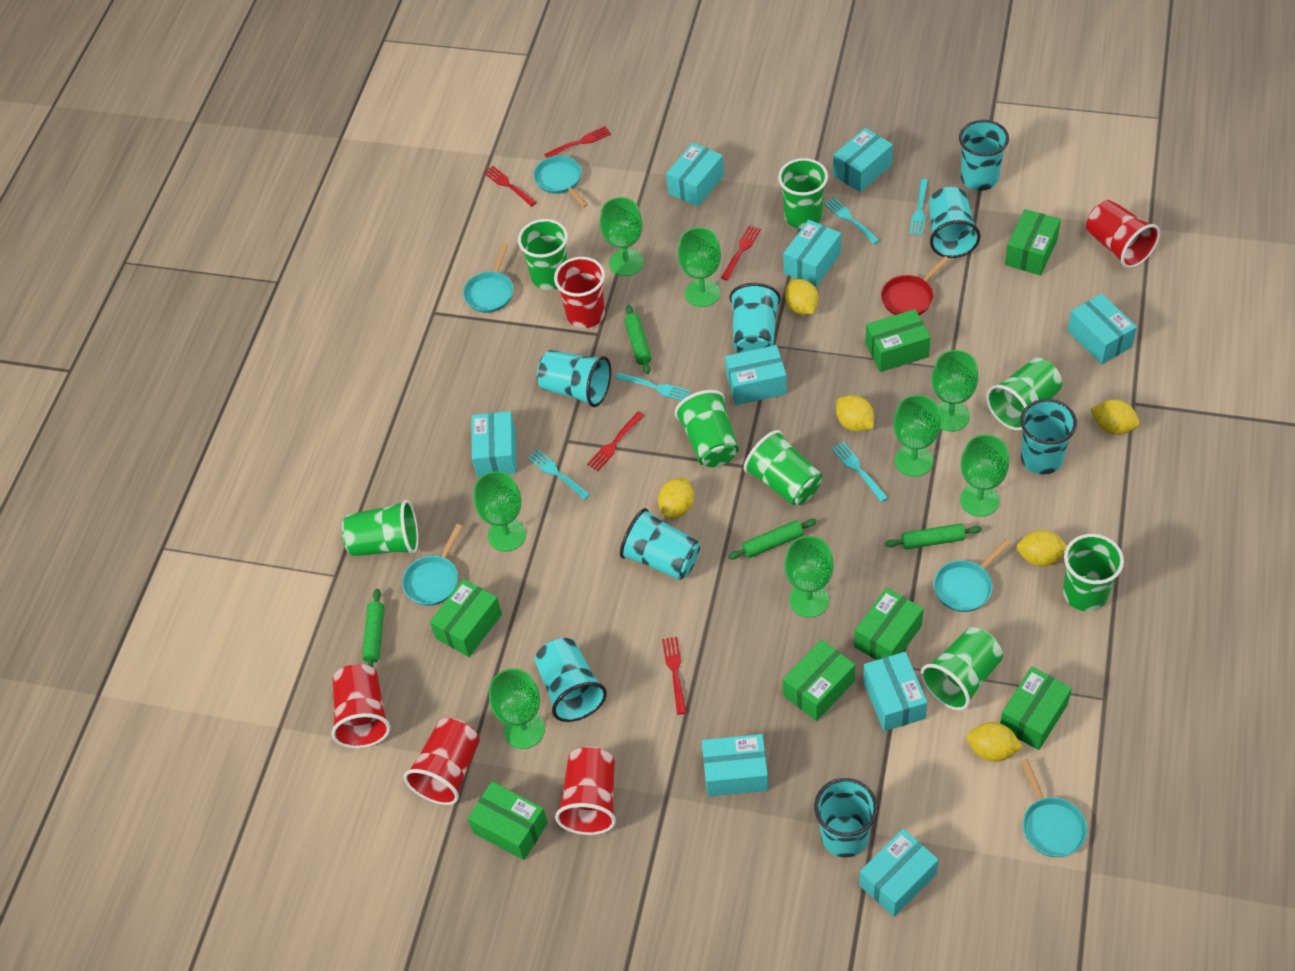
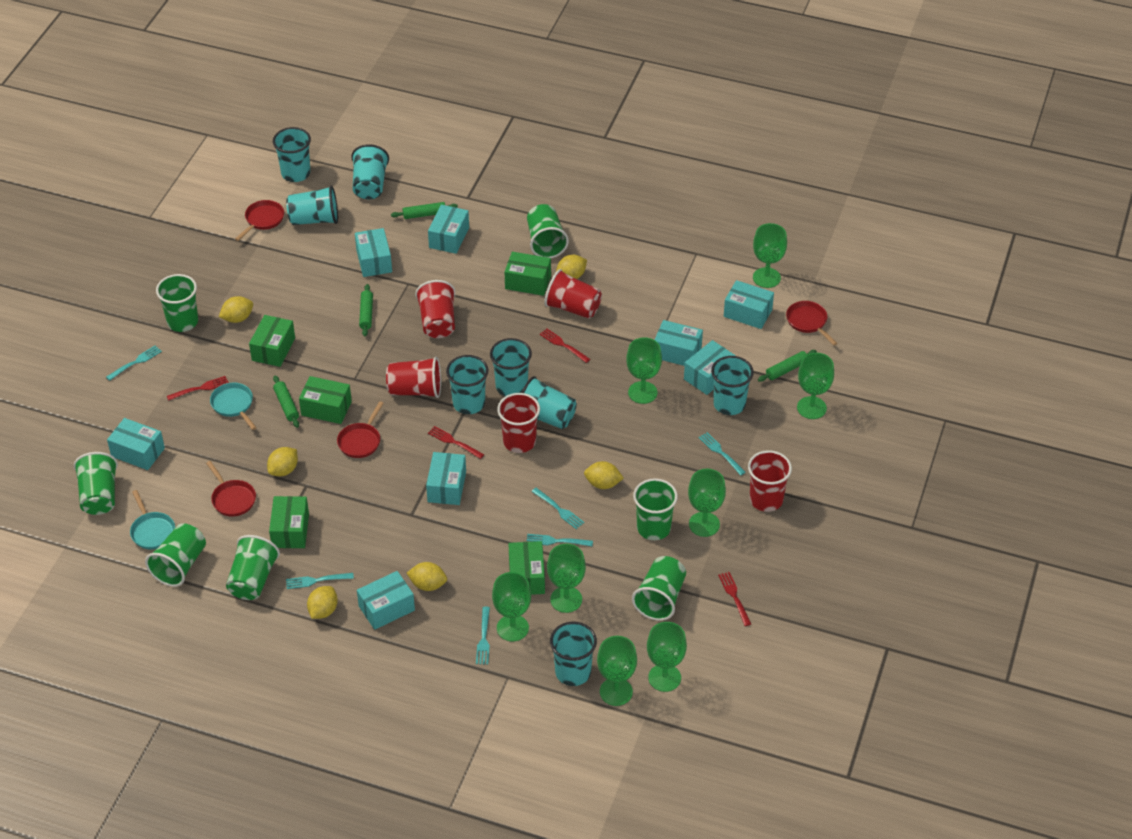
green box: [430,579,502,657] [467,781,548,860] [783,639,855,721] [854,588,924,660] [865,309,931,372] [1000,667,1072,750] [1005,209,1061,276] = 7 -> [249,315,295,367] [269,496,309,548] [299,376,352,424] [505,252,551,296] [509,541,545,595] = 5
green cup: [342,500,418,556] [518,219,568,290] [675,390,739,467] [744,430,822,506] [778,158,828,229] [920,627,1003,711] [986,358,1062,430] [1063,534,1124,611] = 8 -> [74,452,118,515] [145,523,206,587] [156,274,198,332] [226,535,280,600] [527,204,569,258] [632,556,686,621] [633,478,678,540] = 7
red fork: [483,166,537,207] [544,126,611,158] [587,412,644,471] [662,637,687,715] [721,226,761,281] = 5 -> [167,376,229,401] [428,426,484,459] [539,328,590,363] [718,572,751,626] = 4
red pan: [881,256,949,315] = 1 -> [206,461,256,517] [235,200,284,241] [337,401,384,458] [786,301,837,345] = 4
turquoise box: [471,411,516,477] [666,142,724,207] [702,734,768,797] [725,345,787,405] [783,220,841,287] [833,128,893,192] [859,828,939,917] [863,652,927,731] [1067,293,1137,365] = 9 -> [107,418,165,470] [355,228,392,277] [357,571,415,630] [426,452,466,505] [428,205,469,254] [655,320,703,366] [684,340,736,395] [724,280,774,329] = 8
turquoise fork: [527,449,590,500] [615,372,691,401] [824,197,880,244] [832,442,888,502] [910,179,928,236] = 5 -> [106,345,162,381] [286,573,354,589] [476,607,490,665] [527,534,593,546] [531,488,584,529] [698,432,746,475] = 6
turquoise pan: [402,524,463,606] [463,243,513,313] [534,155,588,208] [934,539,1011,612] [1021,759,1087,857] = 5 -> [130,490,175,549] [210,383,257,430] = 2

